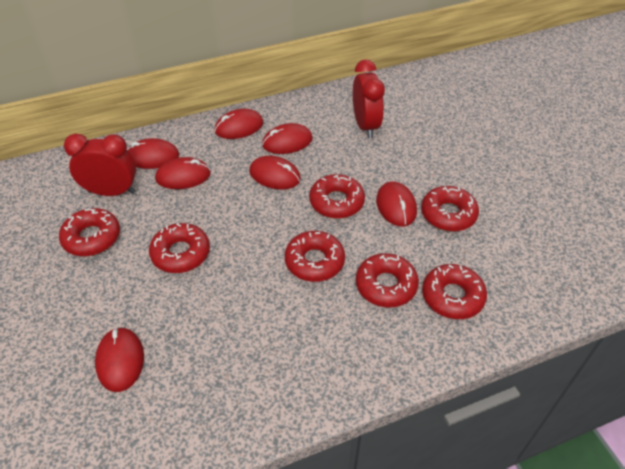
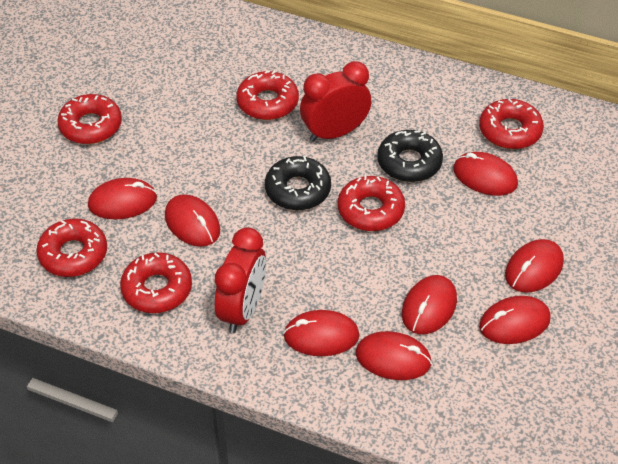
black donut: none = 0 -> [265,156,331,210] [378,130,443,182] = 2
red donut: [59,208,120,256] [149,223,210,273] [285,231,345,282] [309,174,365,219] [356,253,419,307] [421,186,479,232] [422,264,487,319] = 7 -> [37,218,107,277] [57,94,122,144] [120,252,192,313] [236,71,299,120] [338,175,405,231] [479,98,544,149] = 6
red mouse: [95,327,144,392] [127,138,179,169] [155,157,211,189] [214,109,263,139] [249,156,301,190] [262,123,313,154] [376,181,417,227] = 7 -> [88,178,157,219] [165,194,220,247] [283,310,360,356] [356,331,432,380] [402,275,457,334] [453,152,518,196] [479,296,551,344] [505,239,564,293] = 8

